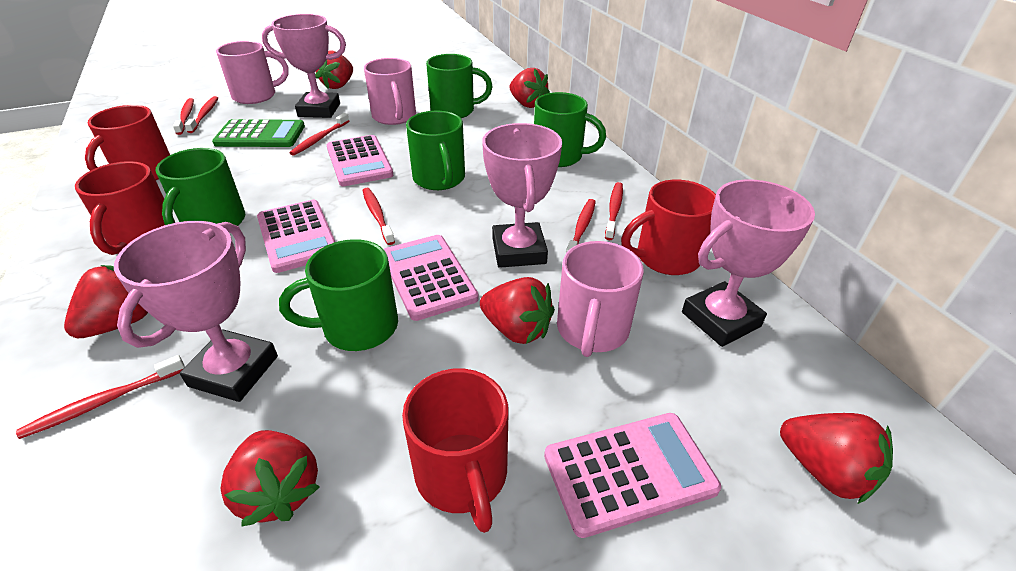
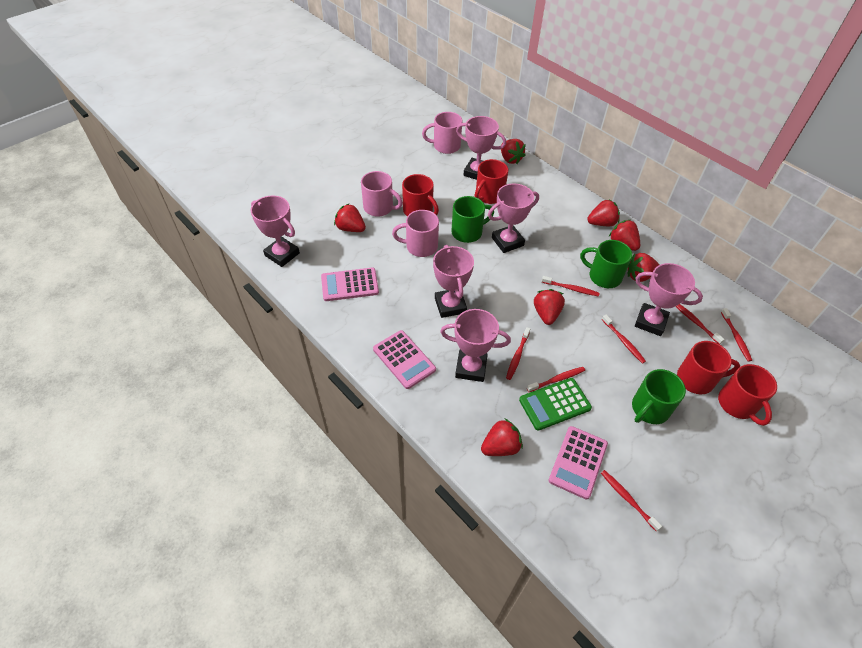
green mug: [155,148,245,226] [279,239,398,351] [406,111,465,190] [426,54,493,118] [534,92,606,167] = 5 -> [452,196,494,243] [580,240,632,288] [632,369,686,424] = 3
pink calculator: [257,200,335,273] [327,135,394,186] [383,235,479,321] [544,413,721,538] = 4 -> [321,268,379,301] [373,330,436,389] [548,426,608,500] = 3
pink trophy: [114,221,278,402] [262,14,346,118] [482,123,562,268] [682,179,815,347] = 4 -> [251,195,300,267] [433,245,474,318] [440,309,511,382] [456,116,506,180] [488,183,539,253] [635,263,703,336] = 6
red strawberry: [64,265,148,338] [220,430,320,526] [315,51,353,89] [480,277,555,344] [509,68,550,108] [780,413,893,504] = 6 -> [334,203,366,232] [481,419,523,456] [501,139,526,164] [534,289,565,325] [587,199,620,226] [609,220,640,251] [628,253,659,282] = 7

